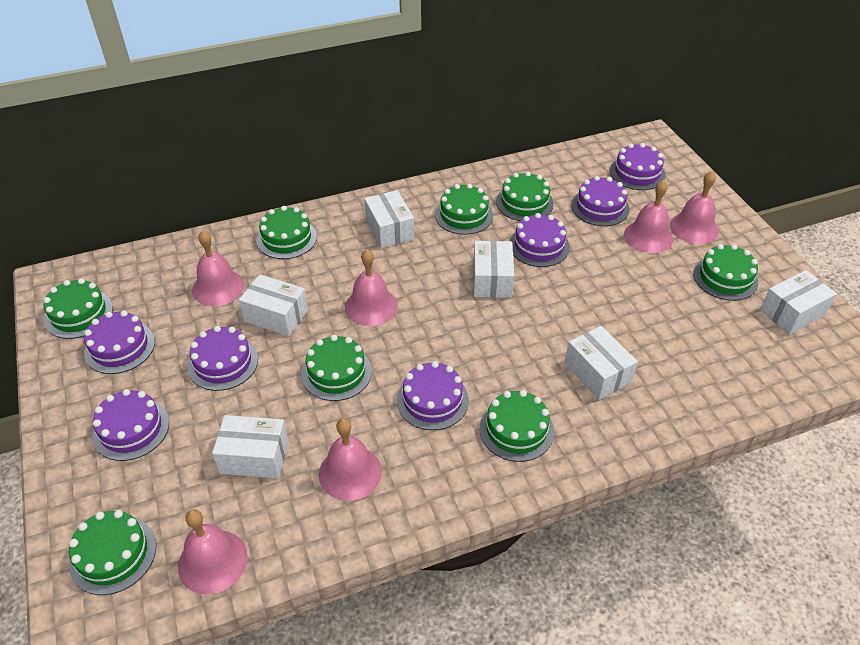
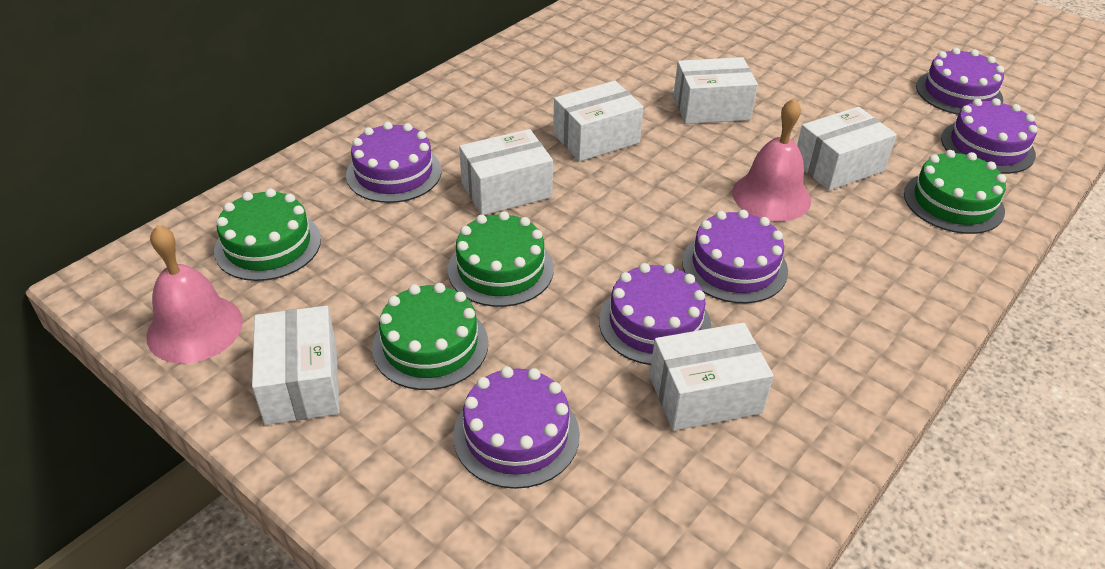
green cake: [43,278,113,339] [69,510,156,595] [256,206,317,259] [301,335,372,401] [435,184,493,235] [479,390,554,462] [496,171,554,221] [693,244,758,301] = 8 -> [214,188,321,281] [372,283,488,390] [448,211,554,307] [904,150,1006,234] = 4
pink bell: [178,509,248,594] [192,230,244,306] [319,418,382,501] [345,249,398,326] [624,180,673,253] [670,171,719,244] = 6 -> [146,225,243,364] [732,98,811,221] = 2
purple cake: [84,311,155,374] [92,389,169,461] [188,326,258,391] [397,361,469,430] [509,213,570,267] [571,176,630,226] [610,143,666,190] = 7 -> [346,122,442,203] [453,366,580,489] [599,263,712,365] [682,210,788,304] [916,48,1004,115] [941,98,1038,174] = 6

